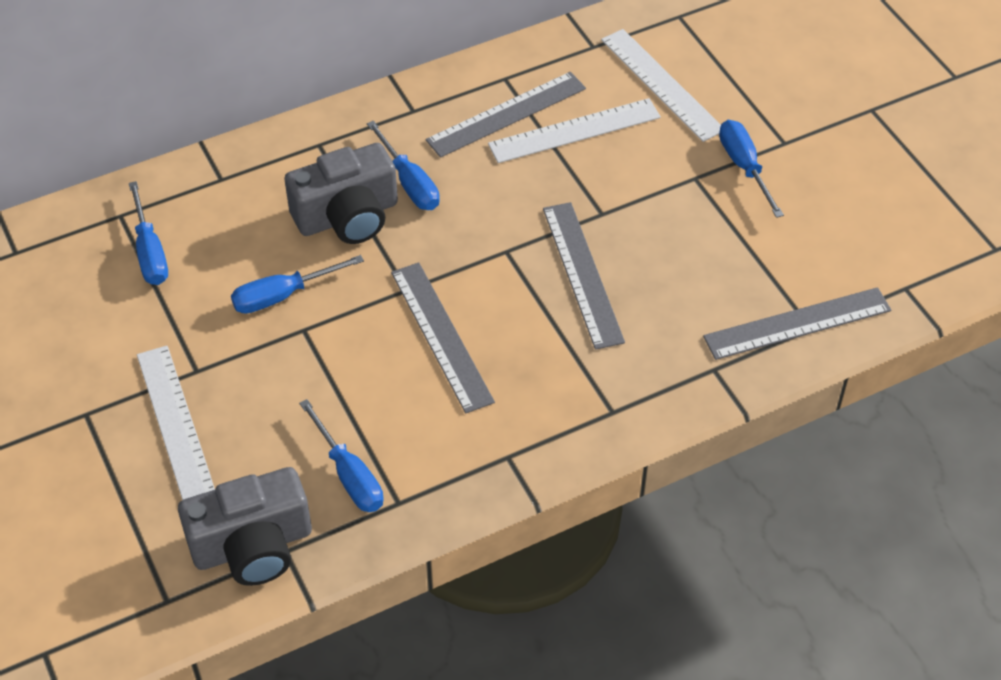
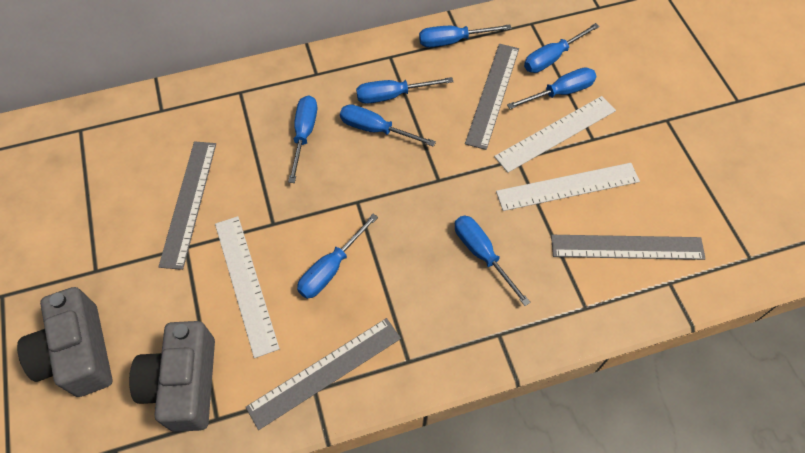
blue screwdriver: [129,181,168,285] [231,255,364,314] [299,399,383,512] [367,121,440,210] [719,120,784,218] = 5 -> [288,95,317,183] [297,214,378,299] [340,104,436,147] [356,77,454,104] [419,24,512,47] [455,215,531,306] [507,67,597,109] [524,23,600,73] = 8

